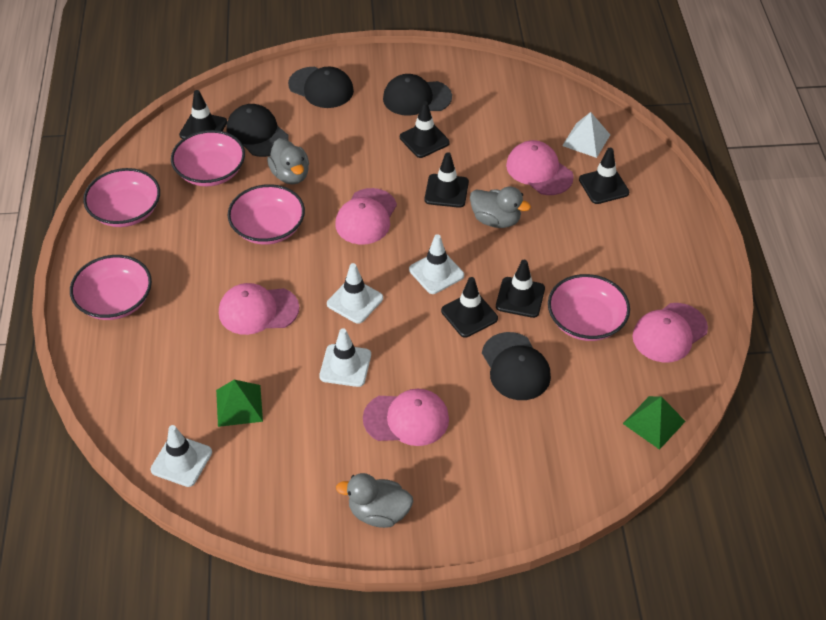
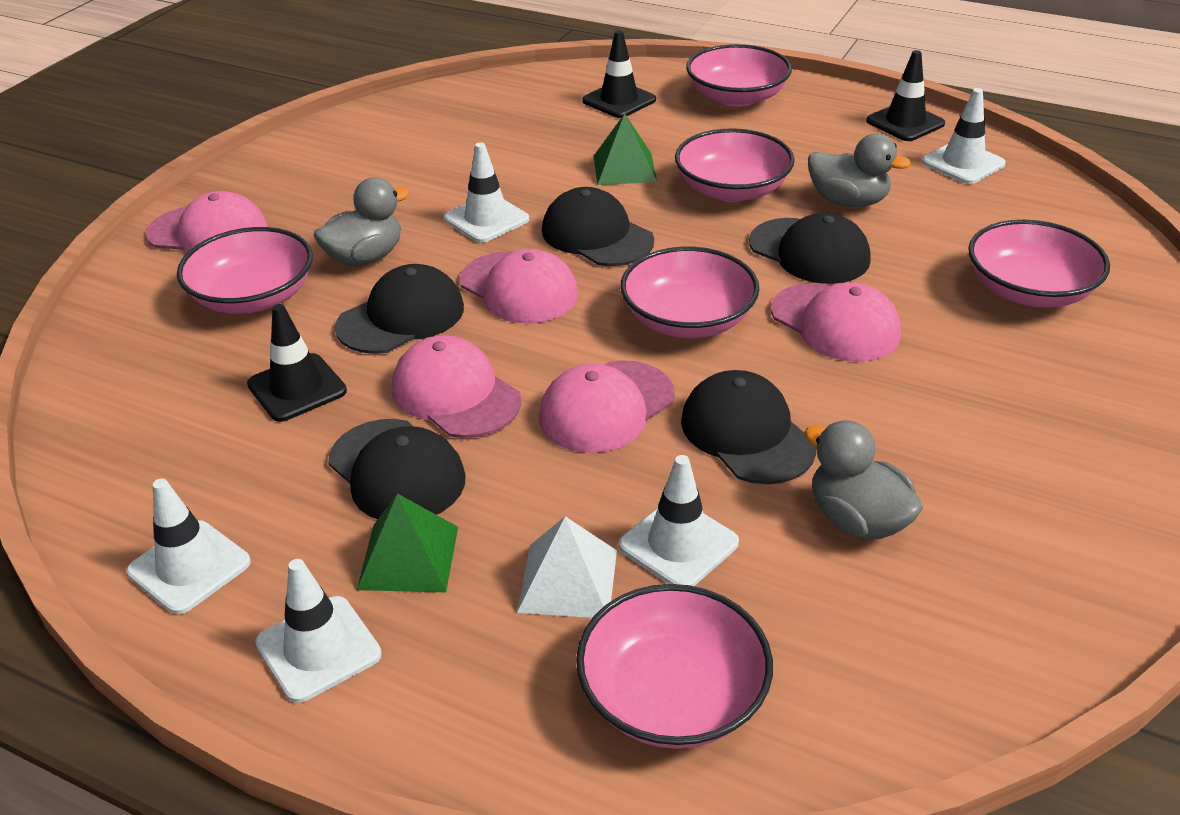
black cap: [226,104,289,157] [288,67,354,108] [383,74,452,116] [482,332,551,400] = 4 -> [328,419,466,520] [335,264,464,354] [542,187,654,266] [681,370,816,484] [749,213,871,284] = 5
black traffic cone: [179,90,227,139] [400,101,450,158] [425,152,469,208] [441,277,498,338] [496,260,545,318] [579,148,629,204] = 6 -> [247,304,347,422] [582,30,656,118] [866,50,945,141] = 3
pink bowl: [70,255,152,320] [83,168,160,227] [171,130,245,187] [228,184,305,245] [548,274,630,341] = 5 -> [177,227,313,314] [576,584,773,749] [620,247,759,338] [675,129,795,202] [686,44,792,107] [968,220,1110,308] = 6
white traffic cone: [150,425,212,487] [319,328,371,387] [327,263,383,324] [409,234,464,294] = 4 -> [127,479,251,614] [255,559,382,703] [444,142,529,243] [619,455,739,586] [922,88,1006,184] = 5

